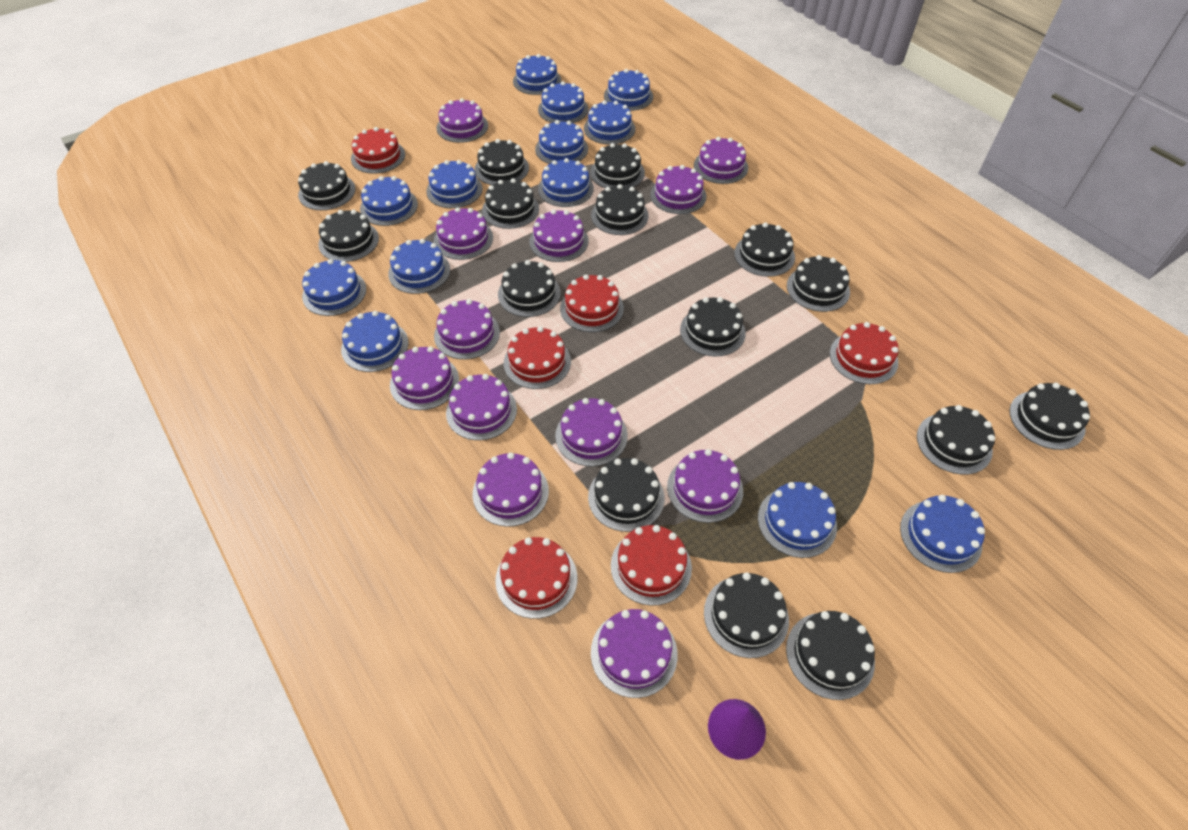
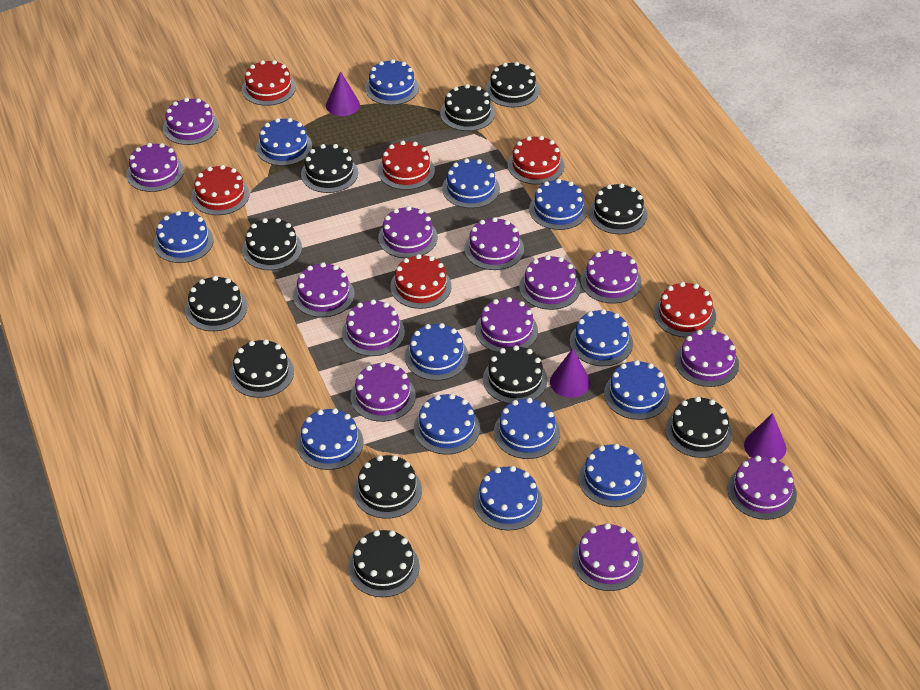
black cake: [298,161,355,210] [318,210,379,262] [475,139,529,185] [482,178,539,229] [498,260,561,317] [588,458,664,532] [590,143,645,188] [591,184,649,235] [680,297,746,357] [704,572,789,658] [734,223,795,277] [786,611,875,700] [787,255,850,312] [917,405,995,475] [1010,383,1090,450] = 15 -> [185,276,247,331] [230,339,294,398] [242,218,302,270] [301,144,358,193] [348,530,420,597] [353,455,422,519] [440,84,495,131] [483,345,548,404] [486,62,540,107] [589,183,647,234] [665,396,732,458] = 11
purple cake: [390,346,459,410] [434,207,493,260] [434,299,500,359] [436,98,488,143] [446,374,517,440] [473,452,549,527] [529,210,589,262] [555,398,628,466] [591,609,678,698] [650,165,707,214] [667,449,743,523] [694,137,748,184] = 12 -> [126,143,184,192] [163,98,219,145] [293,262,355,317] [342,299,405,356] [350,362,416,422] [378,206,438,258] [464,217,524,270] [475,297,538,352] [519,255,581,310] [572,523,644,591] [580,249,642,304] [675,329,739,387] [727,456,797,520] = 13
purple cone: [708,699,766,760] = 1 -> [326,71,360,116] [550,348,590,398] [744,413,786,461] = 3

